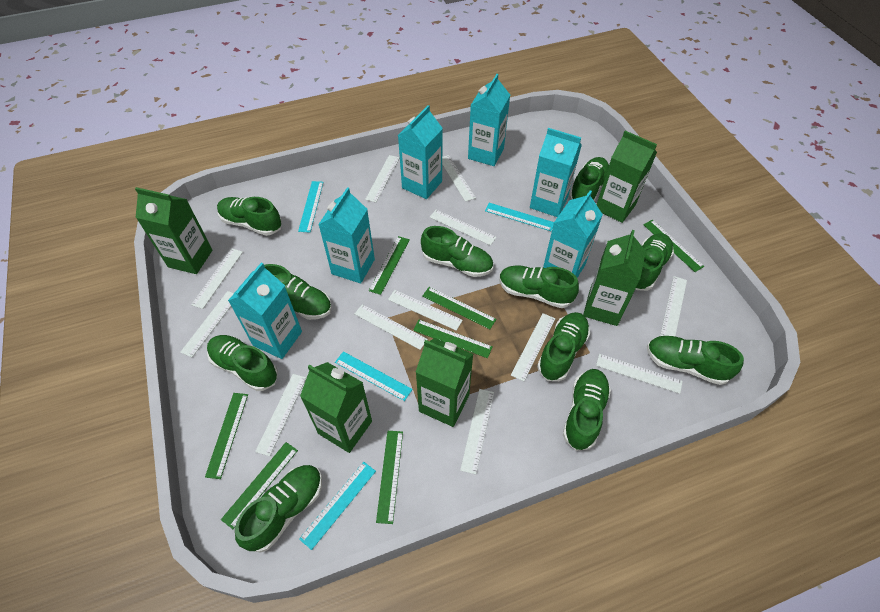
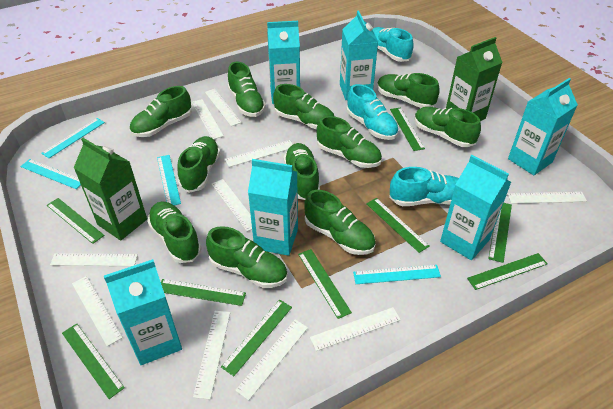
green carton: [135,187,212,274] [300,362,372,453] [416,338,473,427] [583,230,646,326] [596,131,657,223] = 5 -> [74,138,147,240] [446,37,503,121] = 2
green ruler: [205,393,248,479] [221,442,298,529] [369,236,410,295] [376,431,403,524] [413,320,493,358] [422,287,496,329] [643,220,704,272] = 7 -> [47,198,105,244] [62,323,125,399] [161,279,246,306] [221,300,292,376] [298,249,352,319] [366,198,430,253] [390,107,425,151] [467,253,548,290] [489,203,512,263] = 9
turquoise shoe: none = 0 -> [346,84,399,140] [372,27,414,62] [389,167,459,206] = 3
white ruler: [180,291,234,357] [191,249,243,309] [255,374,306,456] [355,304,428,350] [365,155,400,202] [388,290,463,331] [430,210,496,246] [442,155,476,202] [460,389,494,475] [511,313,555,381] [596,354,683,394] [660,276,687,336] = 12 -> [50,253,138,266] [72,276,123,347] [192,99,224,139] [193,311,230,400] [205,89,242,126] [212,179,252,232] [225,140,293,167] [235,319,308,400] [310,307,401,351] [508,192,587,204] = 10

